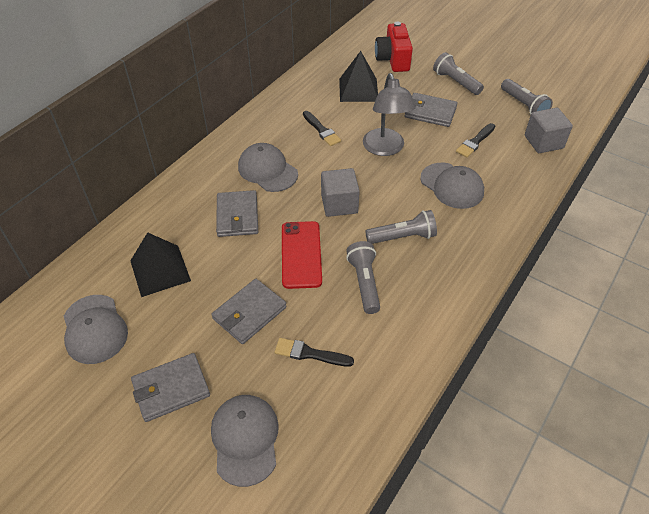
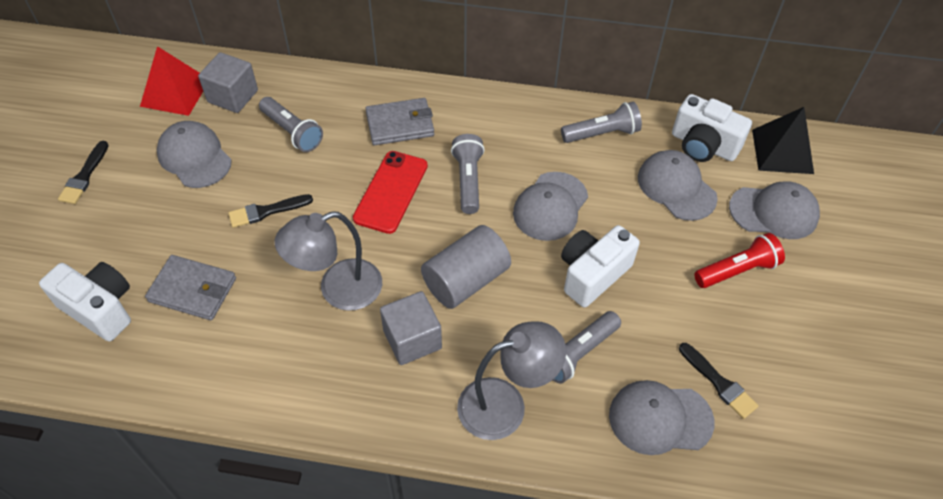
black pyramid: [130,232,191,297] [339,51,378,102] = 2 -> [752,107,814,174] = 1
grey cap: [64,295,128,364] [211,395,279,487] [238,143,298,192] [420,163,484,209] = 4 -> [157,121,232,188] [513,172,588,241] [609,380,714,455] [638,150,718,221] [729,181,820,239] = 5
grey cylinder: none = 0 -> [421,225,511,309] = 1
grey lamp: [363,73,416,156] = 1 -> [275,211,382,311] [457,321,566,440] = 2
grey wallet: [131,353,210,422] [211,279,286,344] [216,190,258,237] [404,93,458,127] = 4 -> [145,255,236,320] [365,98,434,145] = 2
red camera: [375,22,413,72] = 1 -> none = 0
red flashlight: none = 0 -> [694,233,785,288] = 1
red pyramid: none = 0 -> [140,46,203,116] = 1
white camera: none = 0 -> [39,262,131,341] [561,225,640,307] [672,94,752,162] = 3

